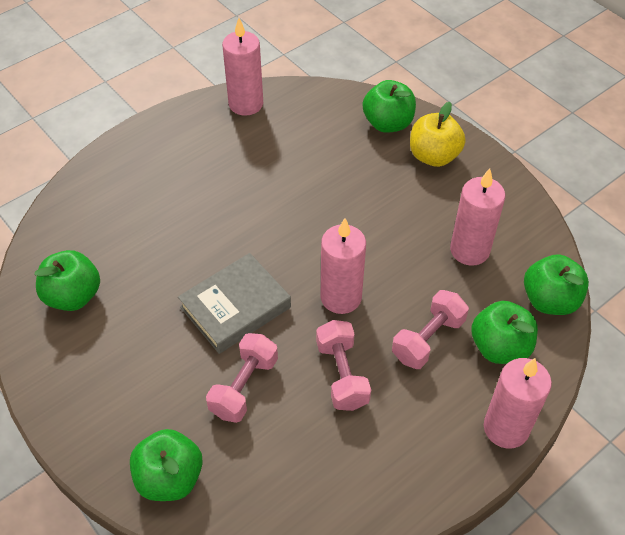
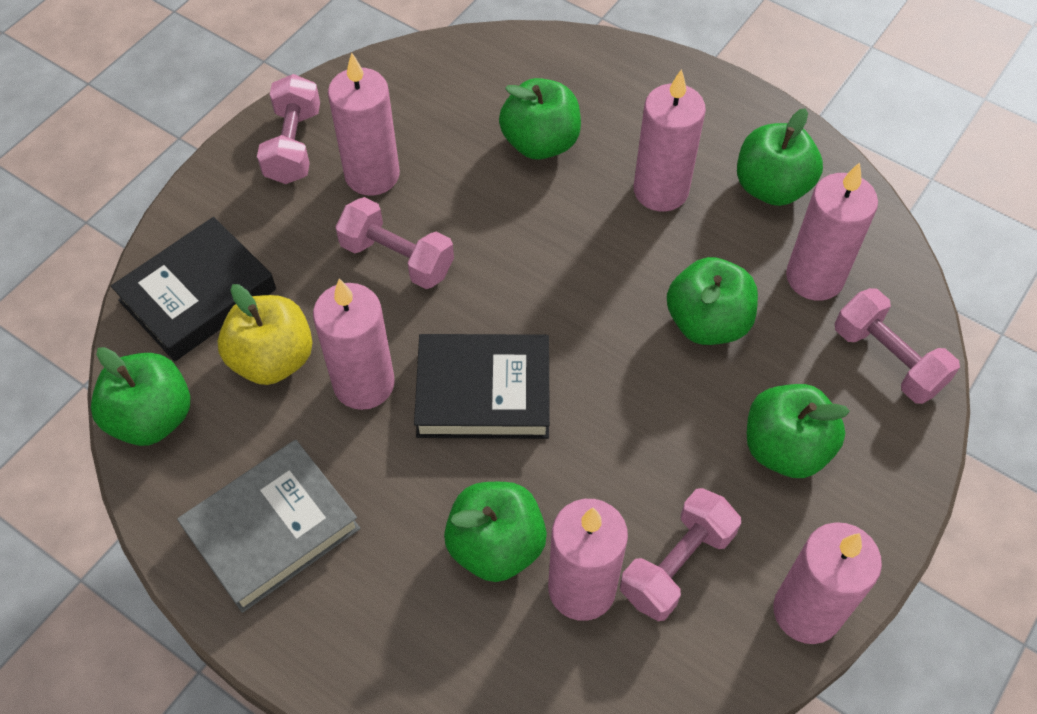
black book: none = 0 -> [111,217,276,362] [414,334,550,439] = 2
green apple: [34,250,100,311] [130,429,203,501] [363,80,416,133] [471,301,538,364] [524,254,589,315] = 5 -> [91,347,190,446] [444,482,547,582] [499,78,581,160] [667,257,758,345] [737,108,823,206] [747,384,850,478] = 6
pink candle: [222,18,263,116] [321,218,366,314] [450,168,505,266] [484,358,552,448] = 4 -> [313,278,395,410] [328,52,400,196] [548,499,628,621] [634,69,706,211] [773,522,882,644] [786,162,878,301] = 6
pink dumbbell: [206,333,278,423] [316,320,371,411] [392,290,469,369] = 3 -> [257,74,320,184] [335,197,454,289] [620,488,741,621] [835,288,960,404] = 4

